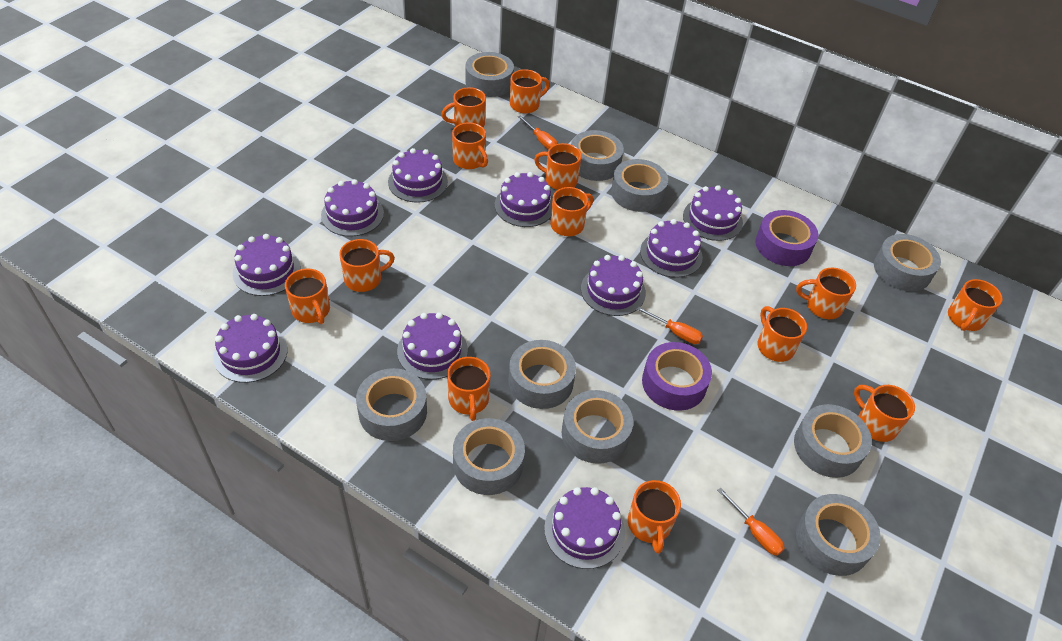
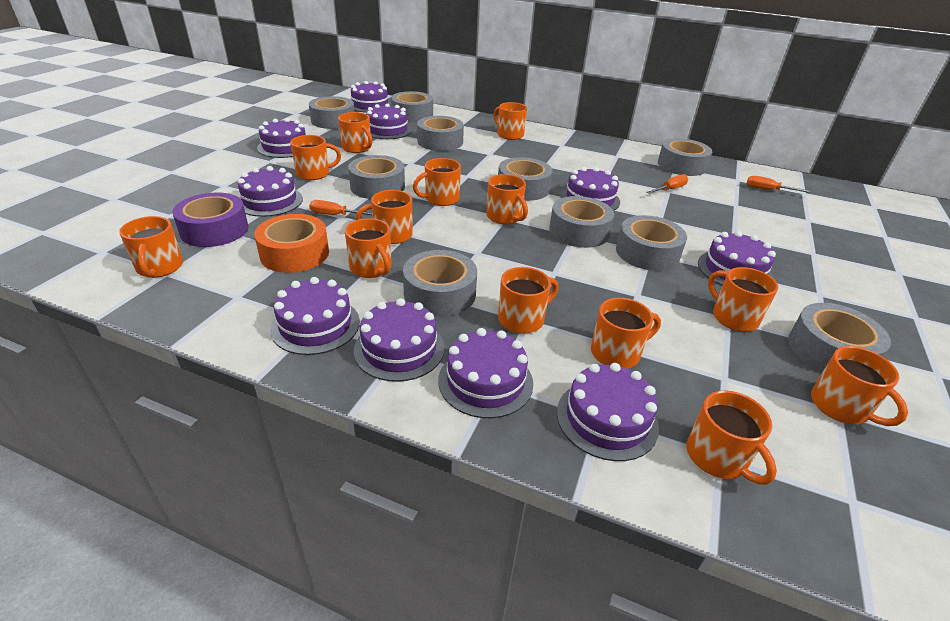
orange tape: none = 0 -> [254,214,329,273] = 1
purple tape: [642,342,712,411] [755,210,818,266] = 2 -> [172,193,248,247] = 1

